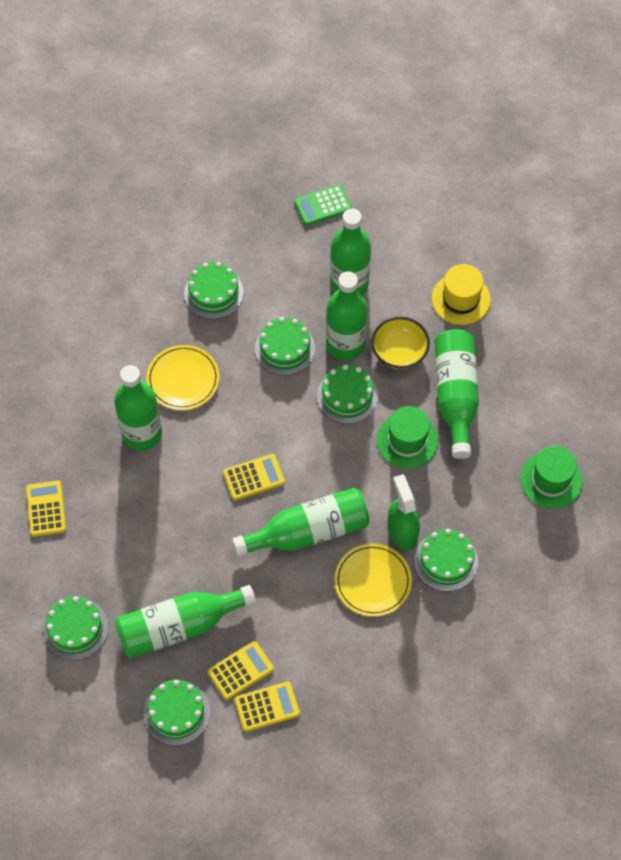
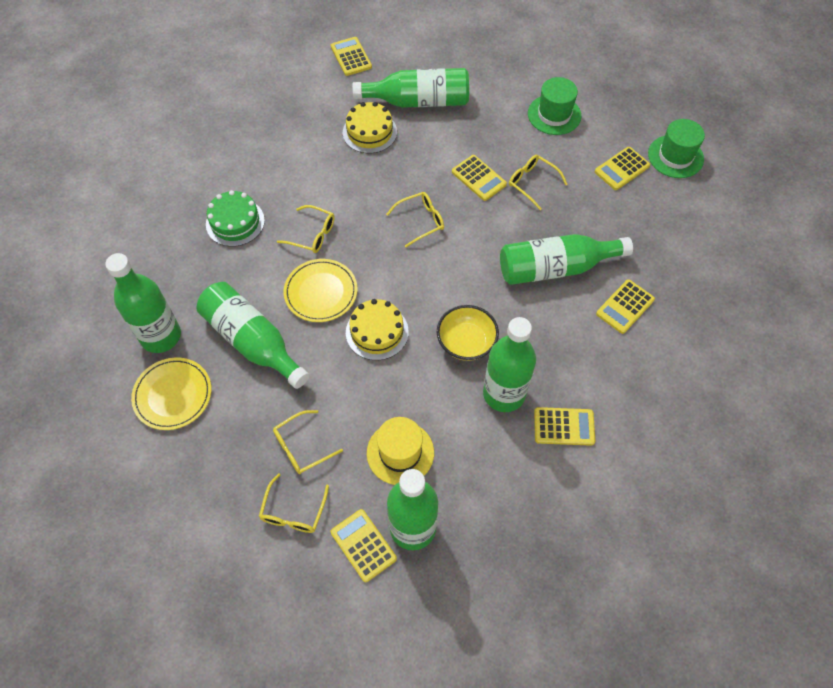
green cake: [43,596,109,660] [144,680,210,745] [184,262,244,319] [255,317,315,376] [317,364,378,424] [414,529,478,592] = 6 -> [206,190,265,247] = 1
green calculator: [294,184,352,226] = 1 -> none = 0
green spray bottle: [388,474,420,551] = 1 -> none = 0
yellow cake: none = 0 -> [343,102,397,153] [346,299,409,360] = 2
yellow calculator: [26,481,66,537] [208,641,274,700] [223,454,285,501] [235,682,300,732] = 4 -> [331,37,372,76] [331,509,397,582] [452,155,507,201] [534,407,595,446] [595,147,650,190] [596,279,655,334] = 6
yellow glasses: none = 0 -> [259,473,329,533] [273,410,343,474] [277,205,335,253] [386,192,444,247] [509,155,568,210] = 5

